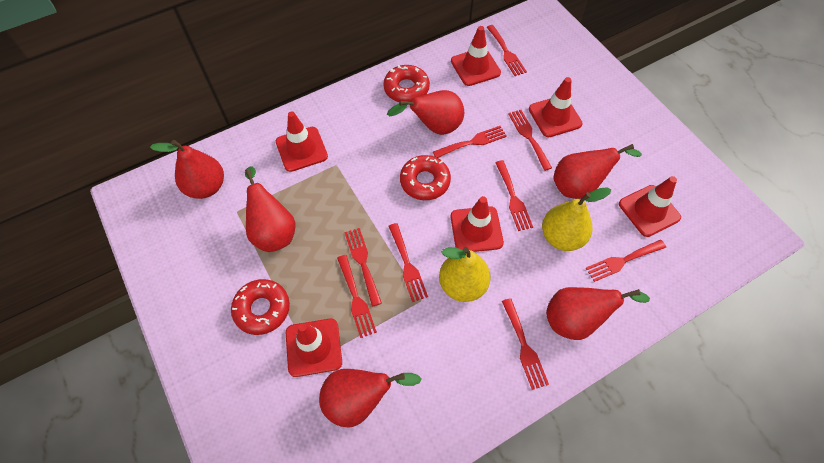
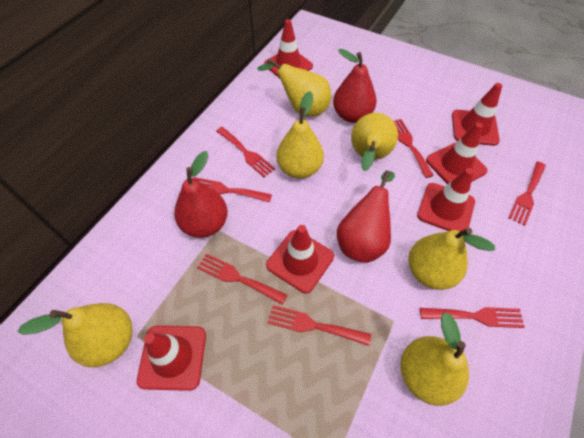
red donut: [231,279,290,335] [383,65,430,102] [400,155,451,200] = 3 -> none = 0
red fork: [337,255,377,338] [344,228,382,306] [389,223,428,302] [433,126,507,158] [487,25,527,76] [495,160,533,231] [502,298,549,390] [508,110,552,171] [586,240,666,282] = 9 -> [193,177,272,202] [197,253,287,305] [216,127,275,177] [268,305,371,346] [394,119,434,178] [420,307,525,328] [509,162,546,226] = 7
red pear: [150,140,224,199] [245,167,296,252] [319,369,422,428] [387,90,464,135] [546,287,650,340] [553,144,642,199] = 6 -> [174,151,228,238] [333,49,377,123] [337,170,395,263] = 3
yellow pear: [439,247,491,302] [542,187,611,251] = 2 -> [18,303,132,367] [257,58,331,117] [277,91,324,179] [351,113,398,171] [401,312,469,406] [408,228,495,290] = 6

